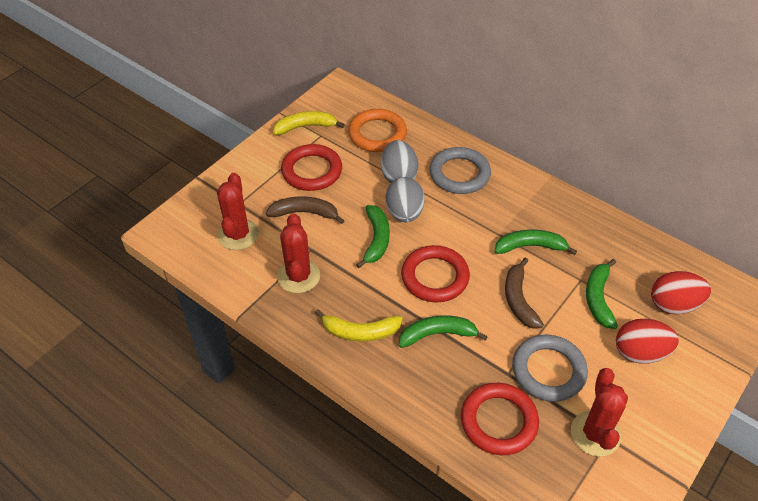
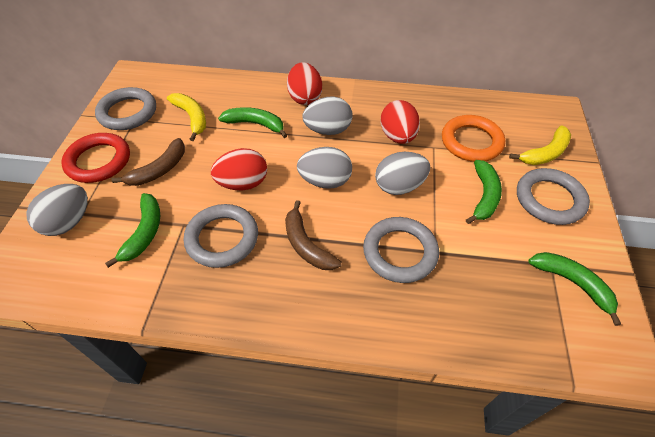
grey egg: [381,140,419,183] [386,177,425,222] = 2 -> [27,184,88,236] [297,147,352,189] [302,96,353,135] [375,152,430,195] = 4
grey ring: [429,147,491,194] [512,335,588,402] = 2 -> [95,87,156,130] [184,204,258,268] [363,217,439,283] [517,168,590,225] = 4
red cactus: [217,173,259,250] [277,213,320,293] [571,368,628,457] = 3 -> none = 0
red egg: [616,319,679,364] [651,271,711,314] = 2 -> [211,148,267,190] [287,62,322,105] [381,100,420,144] = 3
red ring: [281,144,342,191] [401,245,470,302] [461,383,539,455] = 3 -> [61,133,130,183] = 1

